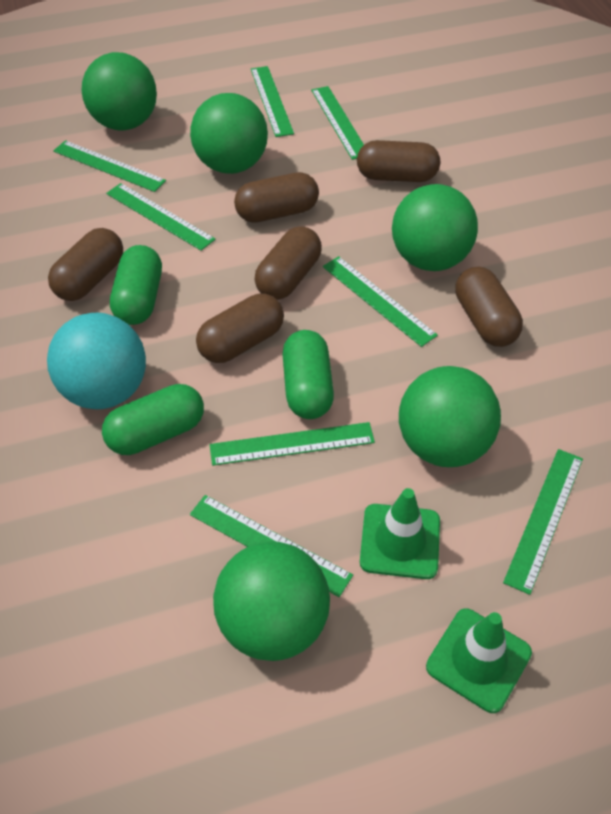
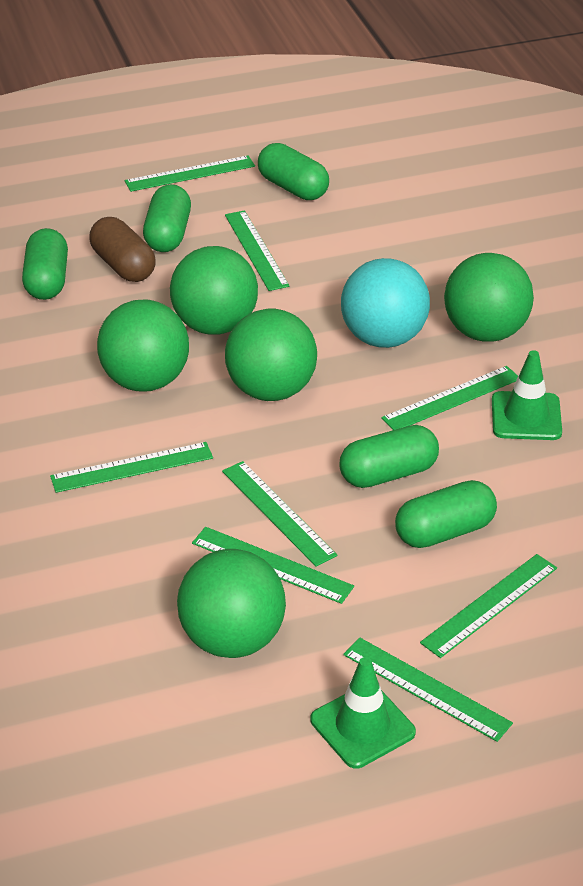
brown capsule: [48,228,123,301] [196,293,284,363] [234,172,319,223] [255,226,322,300] [357,140,440,182] [455,267,523,347] = 6 -> [89,217,156,282] = 1
green capsule: [102,384,204,455] [110,245,162,325] [282,330,334,419] = 3 -> [22,228,68,300] [143,184,191,252] [258,143,329,200] [339,425,439,488] [395,480,497,548] = 5

